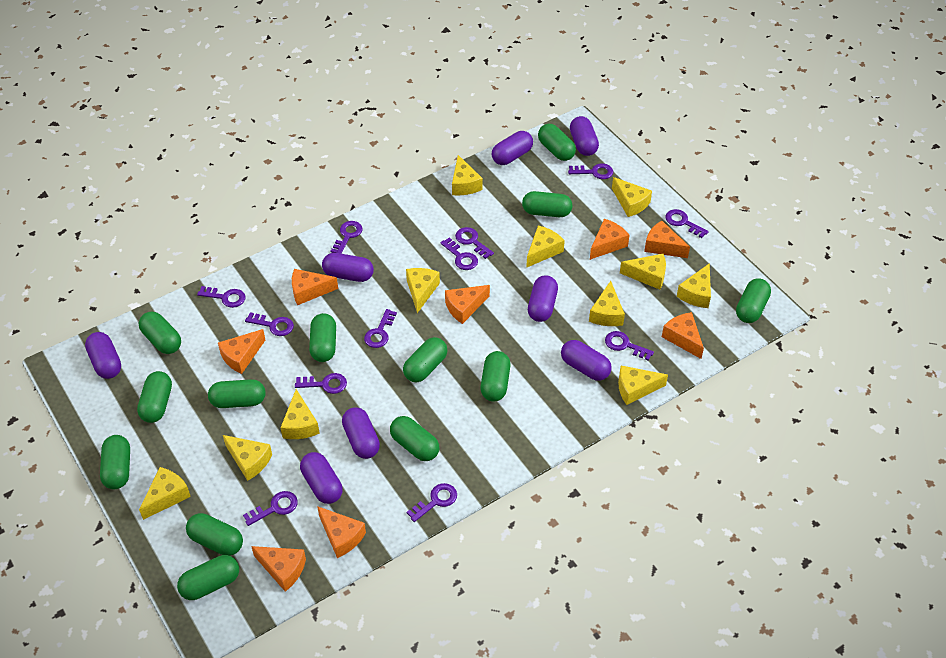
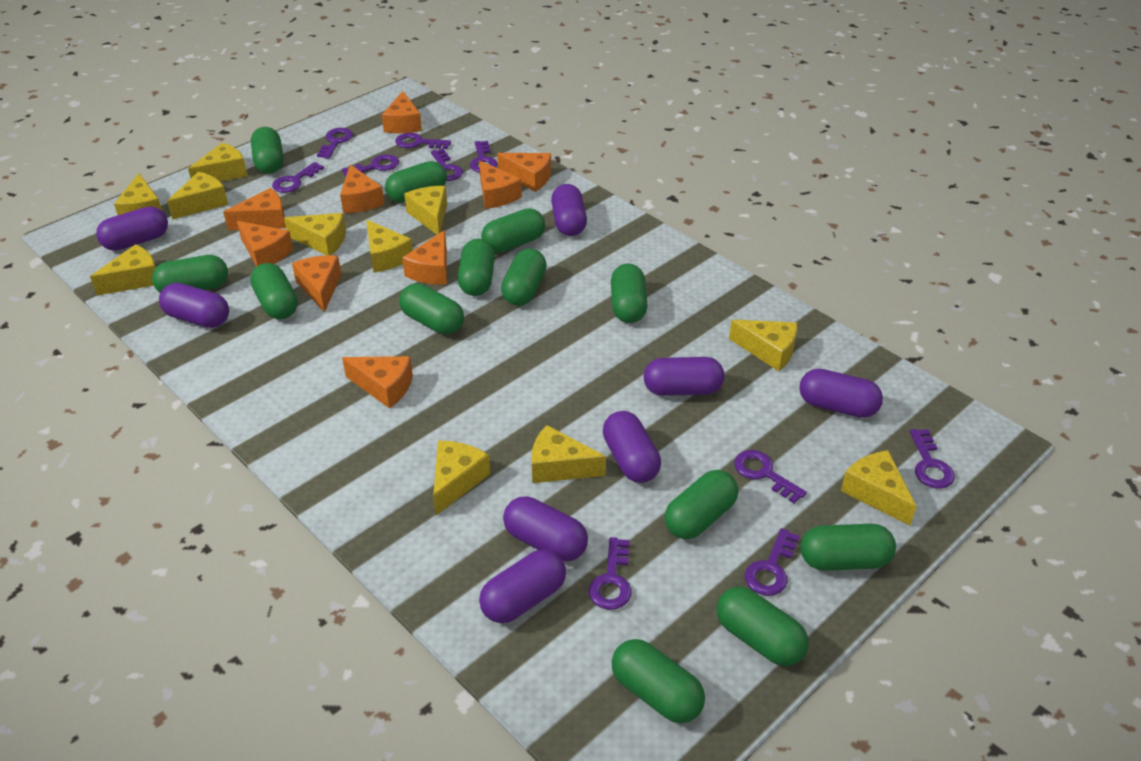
orange cheese: [218,329,265,374] [251,546,306,592] [292,269,338,305] [317,506,366,558] [445,285,490,324] [590,219,630,260] [644,221,690,258] [662,312,704,359] = 8 -> [223,188,286,230] [237,221,293,266] [292,255,342,313] [340,165,384,213] [342,356,413,409] [382,91,422,133] [402,230,447,285] [479,161,522,209] [497,153,551,192] = 9
purple key: [197,286,246,308] [243,491,298,526] [245,312,294,336] [295,373,347,394] [331,221,362,254] [364,309,397,348] [407,483,457,522] [441,238,478,270] [455,227,494,259] [568,163,613,179] [605,331,654,361] [665,209,709,238] = 12 -> [272,162,324,193] [317,128,353,159] [342,154,399,177] [395,133,451,149] [431,149,463,181] [470,141,498,172] [589,537,632,610] [734,450,807,503] [745,528,799,596] [910,429,955,489] = 10

